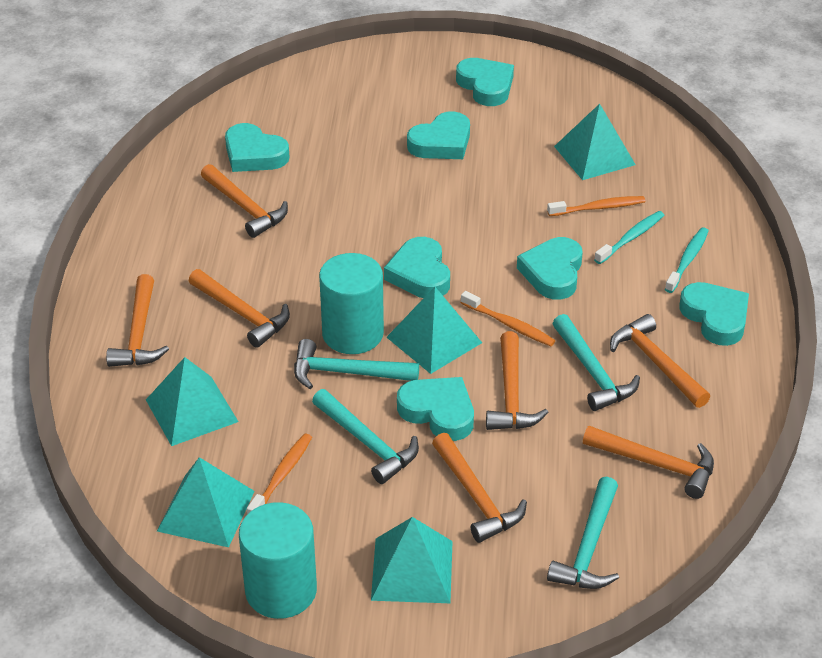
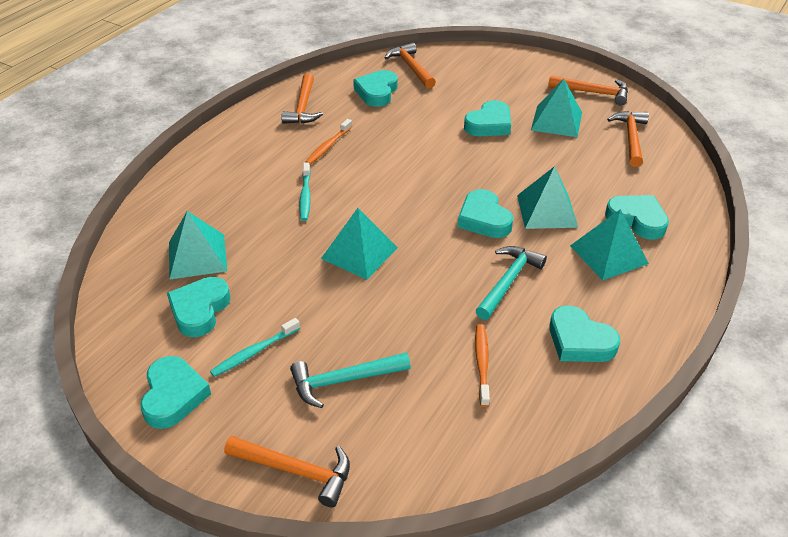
orange hammer: [106,274,169,367] [189,269,290,348] [201,164,288,238] [432,433,527,543] [486,331,549,430] [583,426,714,499] [610,314,710,408] = 7 -> [224,436,350,507] [281,73,323,124] [385,42,436,88] [548,75,628,106] [607,111,649,167] = 5
orange toothbrush: [247,434,312,514] [461,291,555,346] [547,196,645,216] = 3 -> [305,119,352,164] [475,324,490,407] = 2
turquoise cylinder: [239,502,317,619] [319,253,384,354] = 2 -> none = 0
turquoise hammer: [294,339,419,389] [312,389,419,484] [547,477,619,589] [552,314,640,411] = 4 -> [290,352,411,408] [475,246,547,320] = 2

